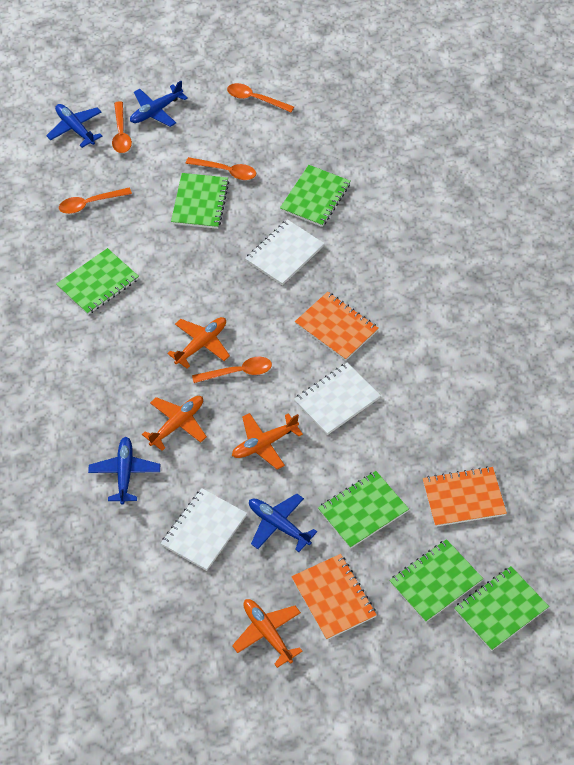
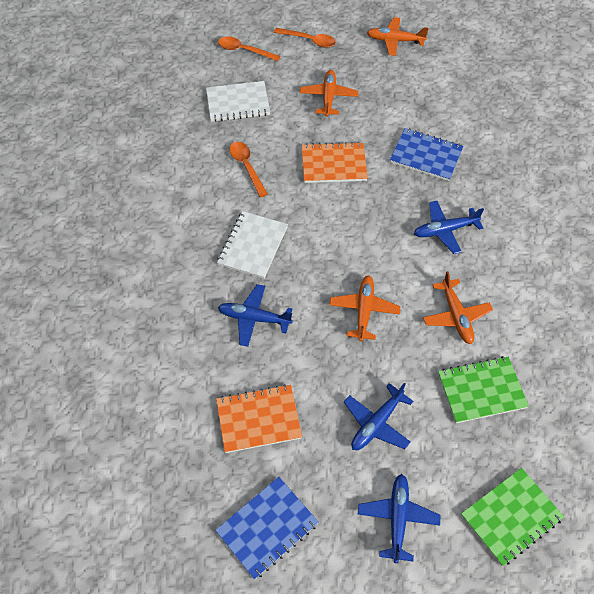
blue notebook: none = 0 -> [215,477,319,579] [390,128,464,181] = 2
green notebook: [56,248,139,315] [171,173,229,229] [280,165,351,227] [318,471,409,549] [389,539,483,623] [454,566,549,651] = 6 -> [438,356,529,423] [461,468,564,566] = 2
orange notebook: [291,554,377,640] [295,292,379,361] [423,466,507,527] = 3 -> [216,384,302,453] [302,142,368,183] = 2
orange spoon: [59,188,132,214] [112,101,132,153] [186,157,256,180] [192,357,272,383] [227,83,294,112] = 5 -> [218,36,281,61] [229,142,268,197] [274,28,336,48] = 3
white notebook: [161,488,247,571] [245,219,325,285] [294,362,381,435] = 3 -> [206,81,270,122] [217,211,288,279] = 2

